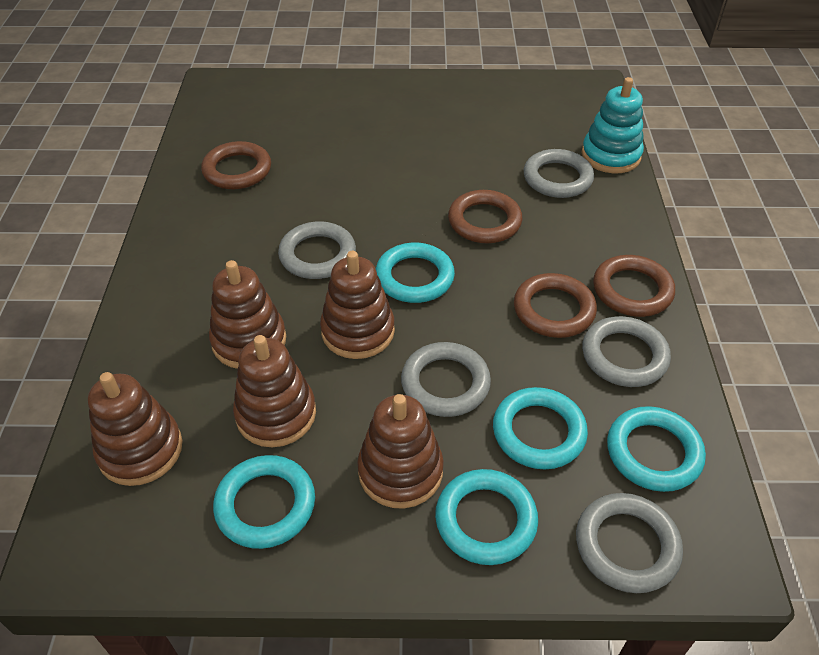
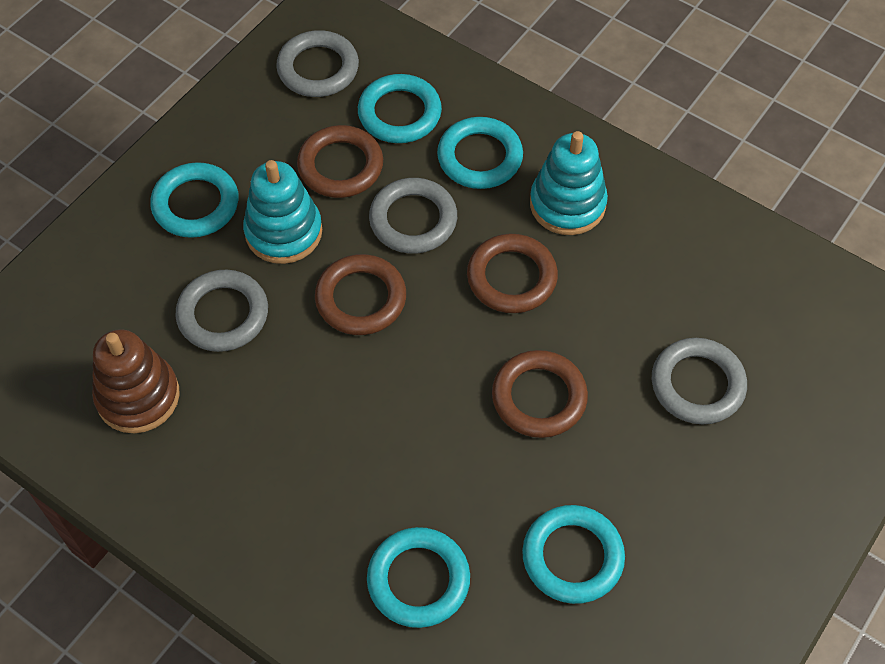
brown stacking toy: [88,372,182,486] [209,260,286,369] [233,335,316,447] [320,251,395,359] [357,394,444,509] = 5 -> [92,329,180,433] = 1
grey ring: [278,221,356,279] [401,342,491,417] [524,149,594,198] [576,493,683,593] [582,316,671,387] = 5 -> [176,270,268,352] [276,30,359,97] [369,178,457,254] [652,338,747,424] = 4
turquoise stacking toy: [581,77,644,173] = 1 -> [243,160,322,264] [530,131,608,235] = 2

